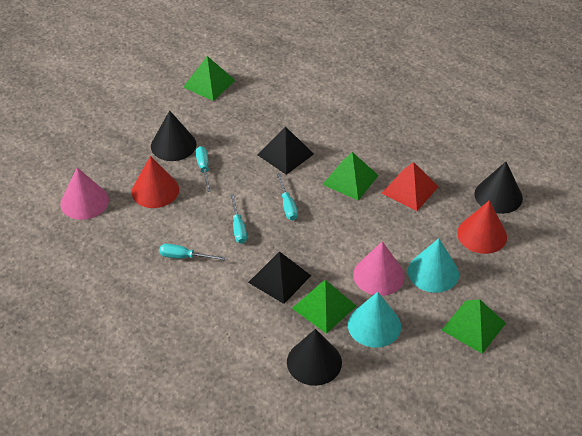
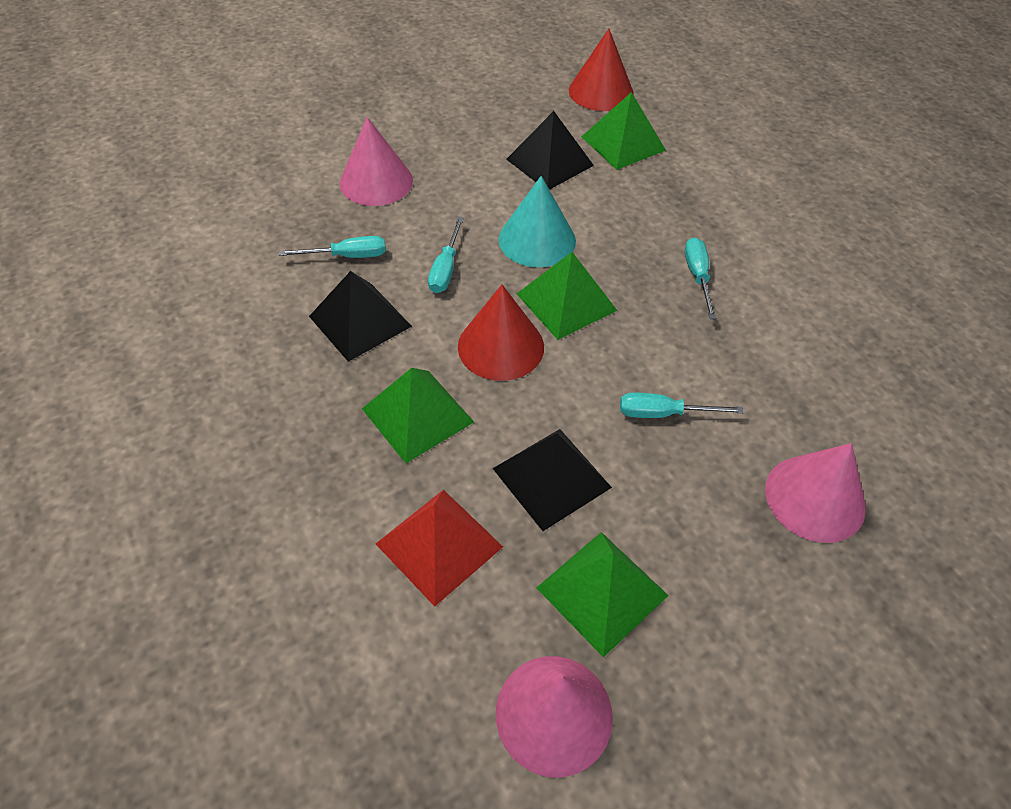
black cone: [151,111,197,161] [287,329,342,386] [474,162,523,214] = 3 -> none = 0
black pyramid: [248,251,311,304] [258,127,314,175] = 2 -> [309,271,412,362] [492,429,612,531] [506,111,594,190] = 3
pink cone: [60,167,109,220] [353,241,405,296] = 2 -> [340,117,413,206] [496,656,613,777] [765,443,866,543] = 3
turquoise cone: [348,292,401,348] [408,238,459,293] = 2 -> [498,176,576,267] = 1

